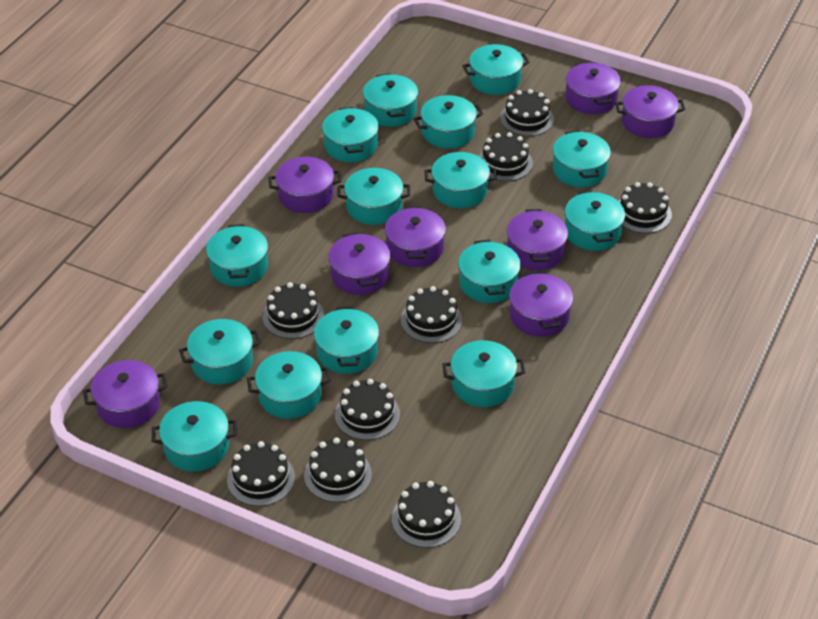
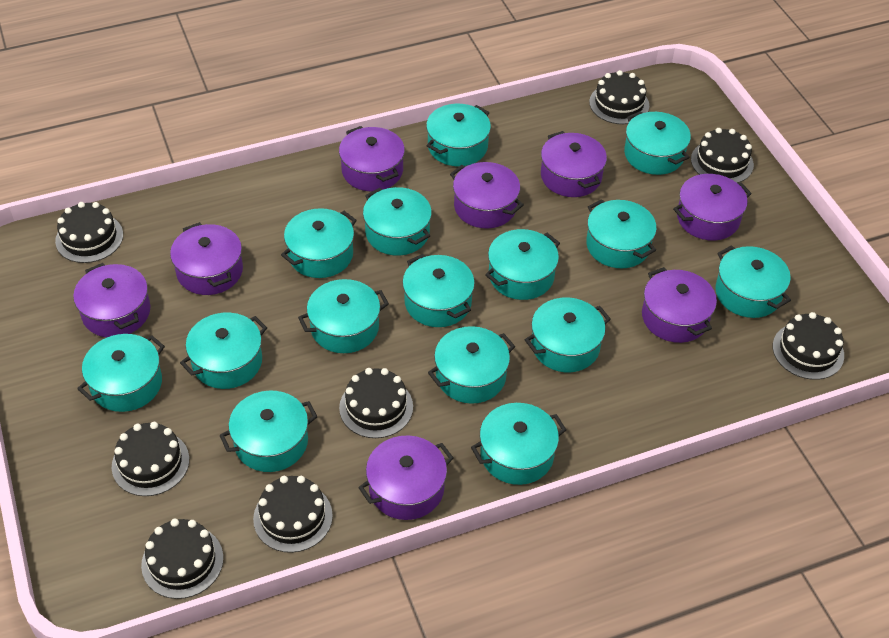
black cake: [227,441,295,506] [262,282,324,339] [304,437,372,502] [335,379,400,440] [392,481,461,548] [401,286,462,343] [479,132,533,181] [500,89,554,136] [619,182,672,233] = 9 -> [55,202,123,263] [112,422,189,496] [141,519,223,599] [253,476,333,553] [339,368,413,438] [589,70,649,124] [691,128,754,183] [773,312,844,380] = 8

